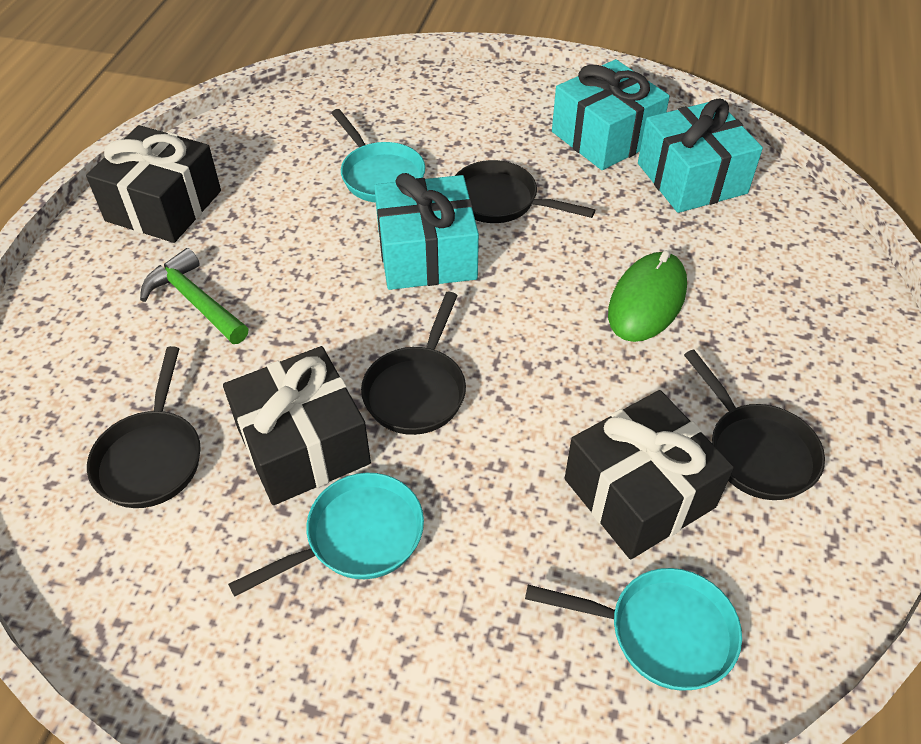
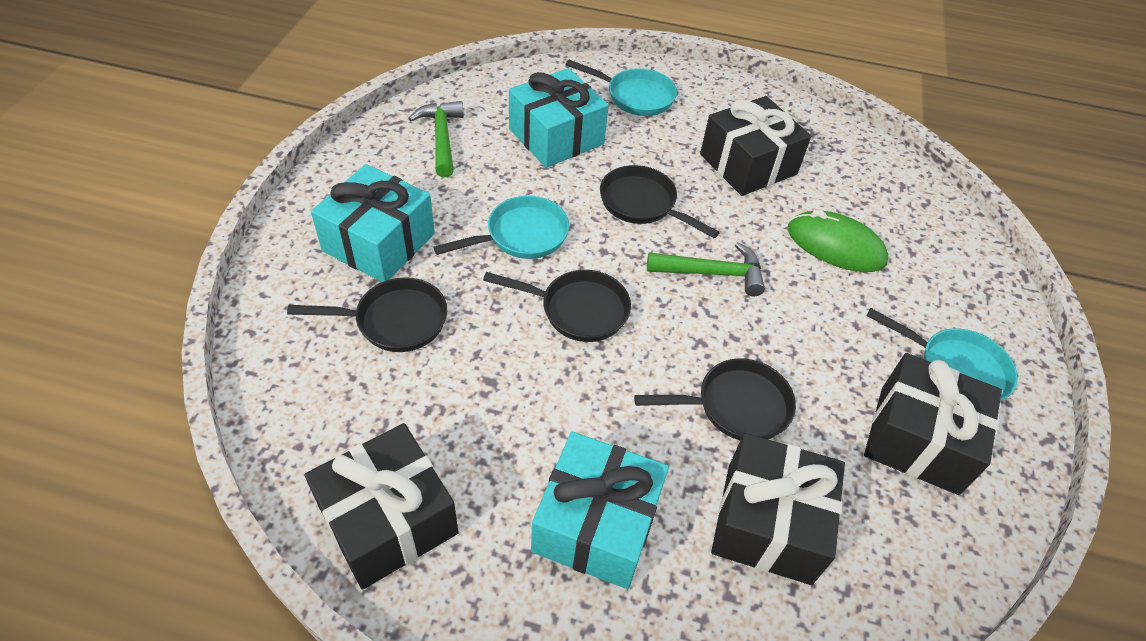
black gift: [86,125,221,243] [223,346,371,505] [565,390,734,560] = 3 -> [304,423,459,590] [700,96,811,196] [711,433,845,585] [864,353,1002,495] = 4
green hammer: [140,248,248,344] = 1 -> [408,101,464,177] [647,242,765,296] = 2

